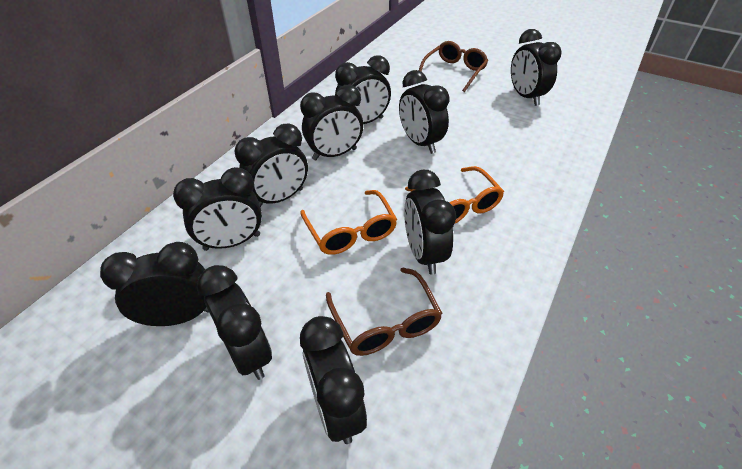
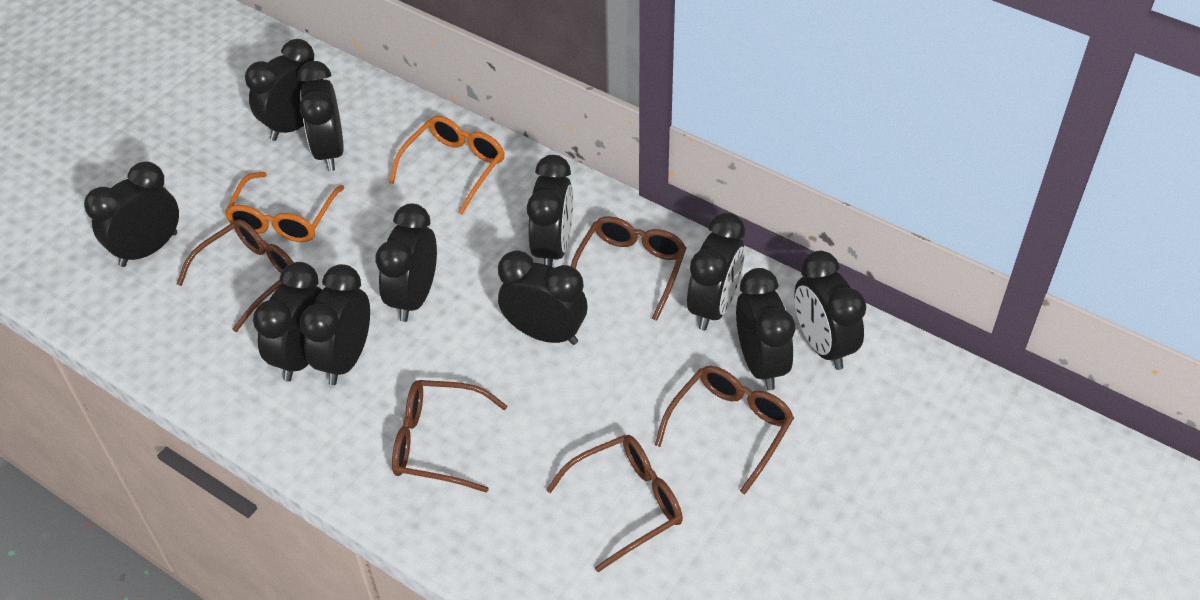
black clock: [100,242,209,326] [173,167,262,251] [197,265,272,380] [235,123,308,207] [300,85,363,160] [300,316,367,444] [335,55,391,124] [399,70,450,154] [404,170,456,275] [511,29,561,106] = 10 -> [84,162,179,267] [245,39,323,141] [253,262,322,381] [298,61,344,171] [300,264,370,385] [375,204,437,322] [498,250,587,345] [527,155,573,267] [687,213,745,330] [736,268,795,390] [794,251,866,370] = 11
brown glasses: [326,268,443,356] [419,41,488,92] = 2 -> [177,219,294,332] [392,380,507,493] [546,435,683,572] [571,216,687,321] [655,366,794,494] = 5

